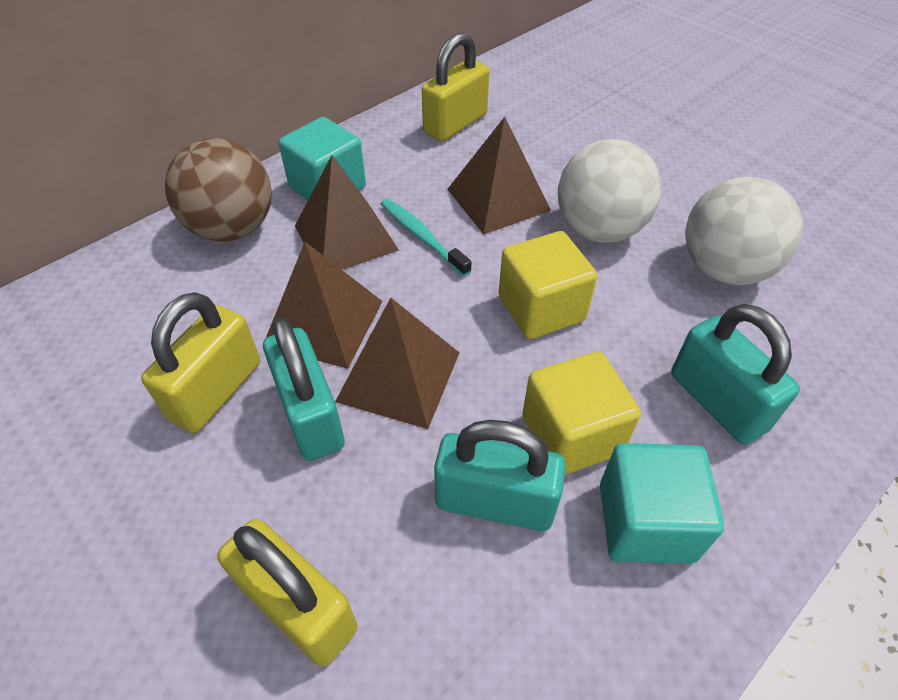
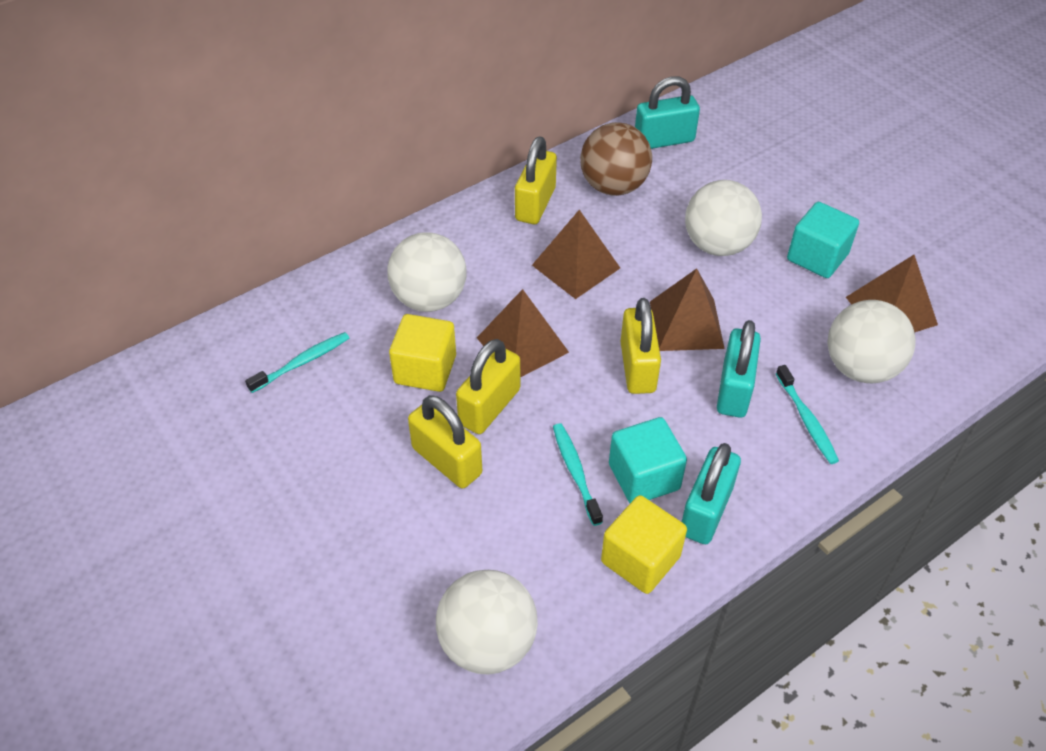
turquoise toothbrush: [381,199,472,277] = 1 -> [245,332,349,393] [553,423,603,526] [776,365,839,464] = 3
white ball: [558,139,662,243] [685,177,803,285] = 2 -> [388,232,467,312] [436,570,538,674] [685,180,762,256] [827,300,916,383] = 4
yellow padlock: [141,292,260,433] [217,519,358,667] [422,32,490,142] = 3 -> [408,395,482,488] [456,339,520,434] [515,136,557,224] [620,298,661,394] = 4

